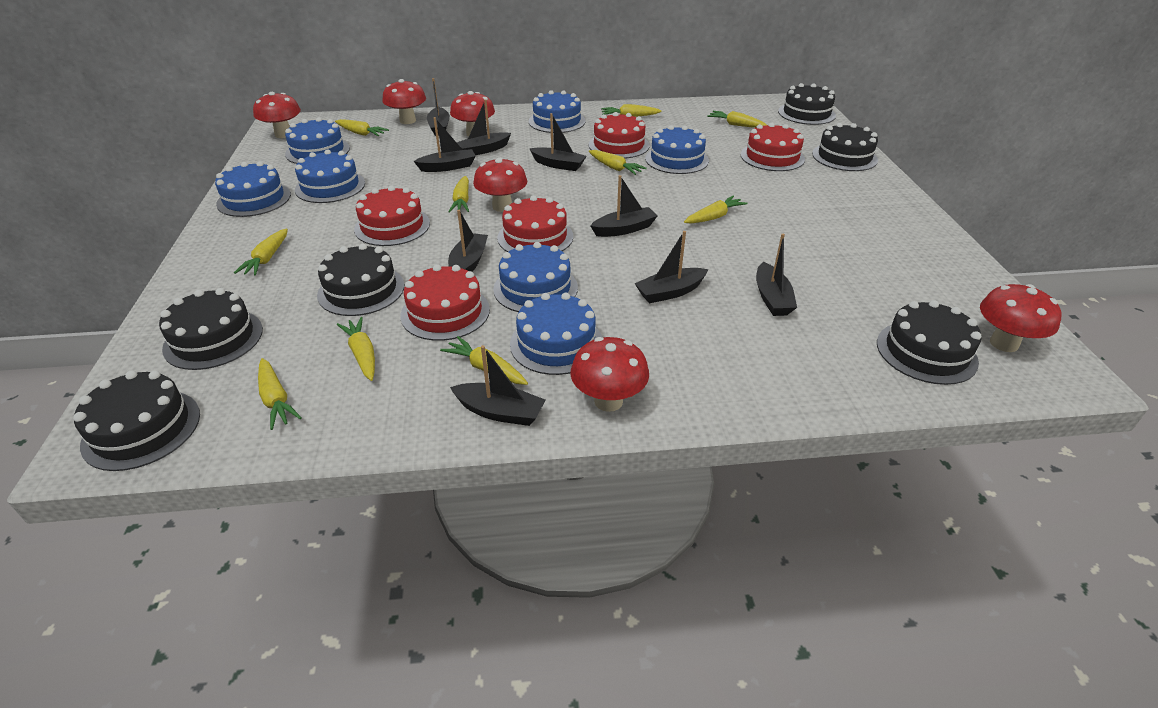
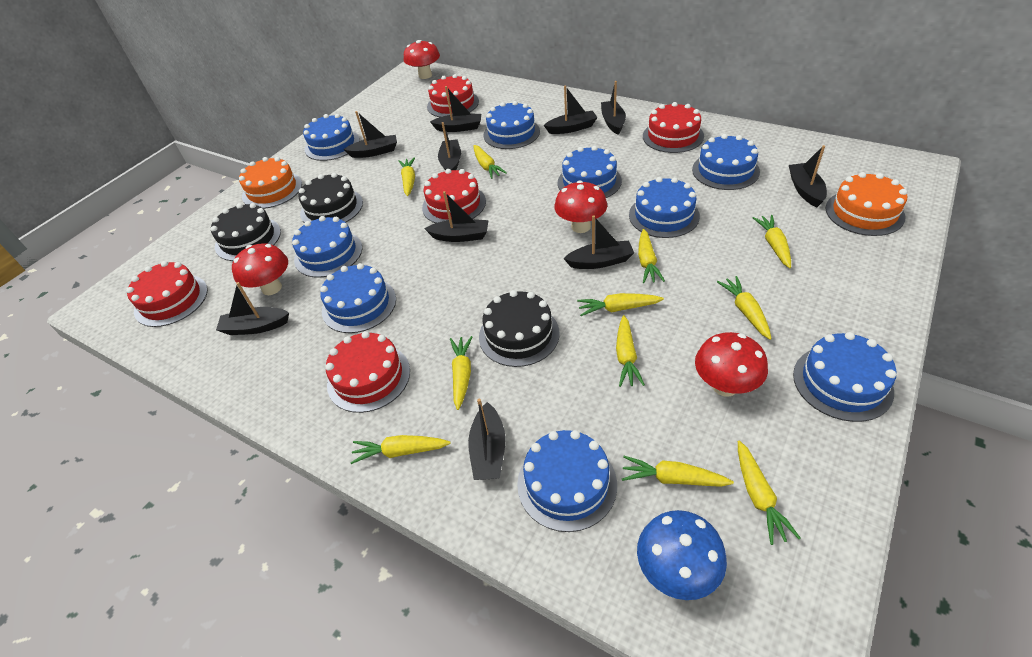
black boat: [414,117,476,172] [427,78,450,136] [448,210,488,272] [450,345,545,426] [456,100,511,155] [529,113,587,171] [590,175,658,237] [634,231,708,303] [756,234,797,316] = 9 -> [216,282,289,335] [343,111,397,158] [424,191,488,242] [430,86,481,132] [438,122,461,171] [468,398,506,480] [544,86,598,134] [564,216,634,269] [601,81,626,135] [789,145,827,207] = 10
black cake: [73,371,200,471] [159,288,263,370] [317,243,404,316] [778,83,836,125] [812,123,878,171] [877,300,981,385] = 6 -> [211,203,281,261] [298,173,363,223] [479,290,560,367] = 3
blue cake: [215,161,291,217] [285,117,350,164] [295,150,365,203] [493,242,578,312] [510,292,602,375] [529,90,586,133] [645,125,709,174] = 7 -> [292,216,362,278] [303,114,360,161] [320,263,396,333] [483,101,540,149] [517,430,617,532] [557,146,622,198] [629,177,700,238] [692,134,760,190] [793,332,896,422] = 9
blue mushroom: none = 0 -> [637,510,727,600] = 1
orange cake: none = 0 -> [239,157,302,209] [826,172,907,236] = 2
red mushroom: [253,92,301,138] [382,79,426,124] [450,91,495,137] [473,157,527,212] [570,337,649,412] [980,284,1061,352] = 6 -> [232,243,288,295] [404,40,440,79] [554,181,607,233] [695,332,768,397] = 4
yellow carrot: [234,229,288,275] [258,358,302,430] [335,119,389,136] [337,317,375,381] [440,336,528,385] [449,176,469,213] [589,150,647,175] [601,104,662,117] [684,196,748,224] [707,111,767,128] = 10 -> [350,435,450,464] [398,158,415,196] [450,336,472,410] [474,145,507,179] [577,293,664,316] [616,315,645,387] [622,456,734,487] [638,229,665,283] [717,276,772,340] [738,440,800,545] [753,215,791,268] = 11

